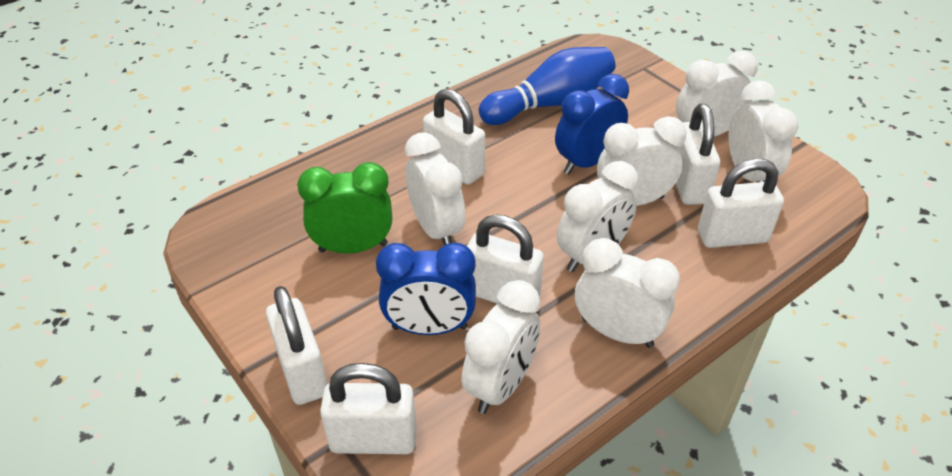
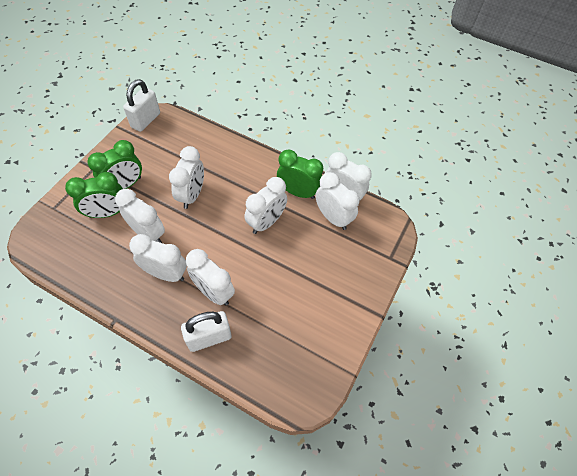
blue bowling pin: [479,47,616,125] = 1 -> none = 0
blue clock: [376,243,476,335] [555,74,629,174] = 2 -> none = 0
green clock: [297,162,392,253] = 1 -> [65,172,123,218] [87,140,142,189] [277,149,323,199] = 3
white padlock: [266,286,327,405] [320,363,417,454] [423,89,485,185] [467,215,544,304] [676,104,720,205] [698,159,784,248] = 6 -> [123,79,160,132] [181,311,232,352] = 2

